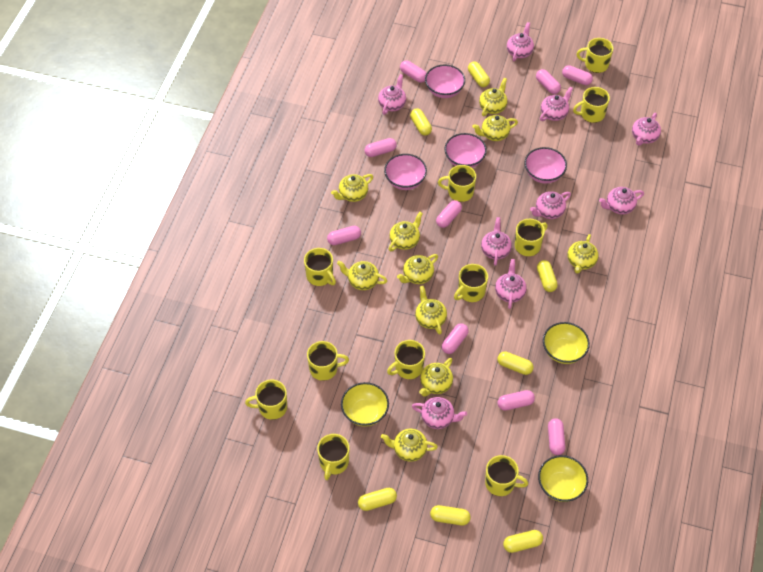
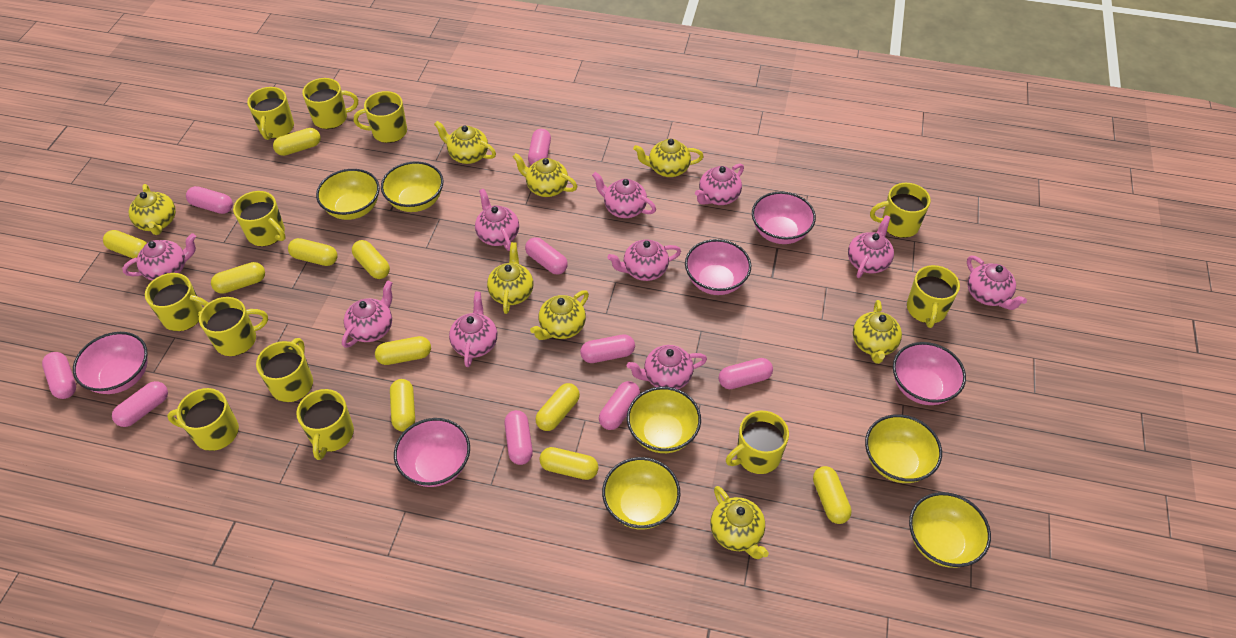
pink bowl: [384,154,427,190] [425,64,465,98] [444,133,487,168] [525,147,567,184] = 4 -> [73,332,148,394] [394,418,470,487] [685,239,751,295] [752,192,816,244] [893,342,966,405] = 5
pink teapot: [378,74,406,115] [412,397,467,429] [481,217,512,266] [495,259,527,309] [507,22,534,61] [530,191,571,219] [540,87,573,121] [599,187,644,214] [632,113,661,146] = 9 -> [122,233,196,281] [342,280,393,348] [449,292,497,367] [475,189,519,251] [592,172,656,218] [607,239,681,281] [627,345,707,389] [695,164,744,205] [848,215,894,278] [967,256,1027,310] = 10
yellow bowl: [341,382,389,427] [538,455,588,502] [543,322,590,364] = 3 -> [316,169,380,220] [381,161,443,212] [602,457,680,530] [627,387,701,453] [865,414,942,483] [909,492,991,568] = 6
yellow capsule: [358,488,397,511] [410,109,432,135] [430,505,471,525] [468,61,490,87] [497,351,534,375] [503,530,543,553] [537,260,558,292] = 7 -> [103,230,147,258] [211,262,265,294] [273,128,321,156] [288,238,338,266] [352,240,390,279] [375,336,431,365] [390,379,415,431] [535,383,580,431] [539,447,598,480] [813,466,852,524] = 10
yellow mug: [245,380,287,420] [304,248,336,286] [307,341,349,381] [317,434,349,480] [387,340,425,379] [438,165,476,202] [454,264,488,302] [485,455,528,496] [515,219,548,256] [573,87,610,123] [576,38,614,73] = 11 -> [145,273,208,331] [167,388,239,451] [199,297,268,356] [233,191,286,246] [247,87,294,140] [256,338,313,402] [296,389,354,460] [302,78,358,129] [354,91,407,143] [726,411,789,474] [870,183,931,238] [907,265,960,328] = 12
yellow teapot: [331,174,373,202] [337,261,387,290] [381,429,438,462] [389,212,423,251] [397,254,438,284] [415,286,447,334] [419,358,453,397] [473,115,518,141] [479,78,508,116] [567,234,599,274] = 10 -> [129,184,176,235] [434,121,496,164] [487,242,533,314] [513,153,577,197] [530,290,589,340] [633,139,704,177] [710,486,769,559] [853,300,902,364] = 8

